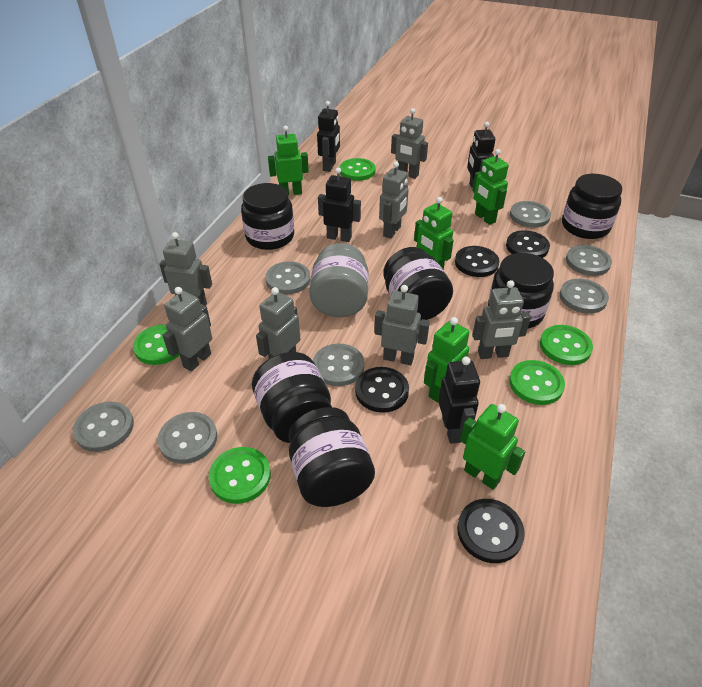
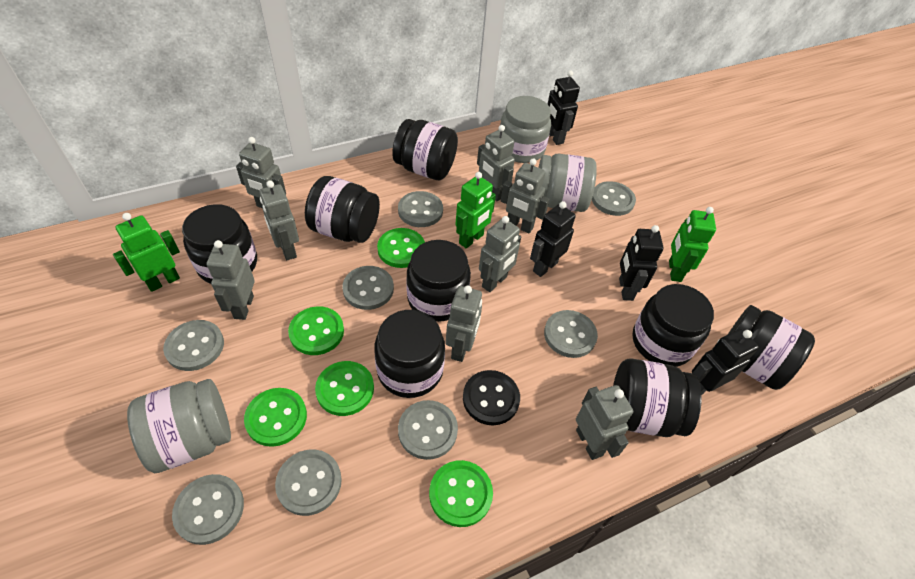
black button: [355,367,409,413] [455,246,499,277] [457,499,525,563] [506,230,550,258] = 4 -> [463,370,520,425] = 1
black jar: [241,183,294,250] [252,352,332,443] [288,407,375,507] [383,247,453,320] [488,253,554,329] [562,174,622,239] = 6 -> [182,204,257,284] [305,176,380,243] [374,310,445,398] [392,119,458,180] [406,240,471,322] [613,358,702,437] [632,284,714,367] [728,305,815,390] = 8
green robot: [268,126,309,196] [414,197,454,270] [424,317,470,403] [460,404,525,490] [472,149,509,225] = 5 -> [113,213,180,292] [455,172,496,248] [669,207,716,282] = 3
grey button: [73,402,134,452] [157,412,217,464] [265,261,310,294] [313,343,364,386] [510,201,551,228] [559,279,609,314] [566,245,612,276] = 7 -> [163,320,224,371] [172,474,244,545] [275,449,342,516] [342,266,394,310] [398,191,443,227] [398,400,458,460] [544,310,598,358] [592,181,636,216] = 8
grey jar: [309,243,369,317] = 1 -> [127,379,231,473] [500,96,551,163] [538,154,597,212] = 3
grey robot: [159,232,212,306] [162,287,212,372] [256,287,300,359] [374,285,430,365] [379,162,409,239] [391,108,428,179] [472,280,531,359] = 7 -> [207,240,255,320] [236,137,286,208] [259,181,299,260] [446,285,482,362] [477,125,515,201] [479,216,521,292] [501,158,550,233] [576,385,633,460] = 8

